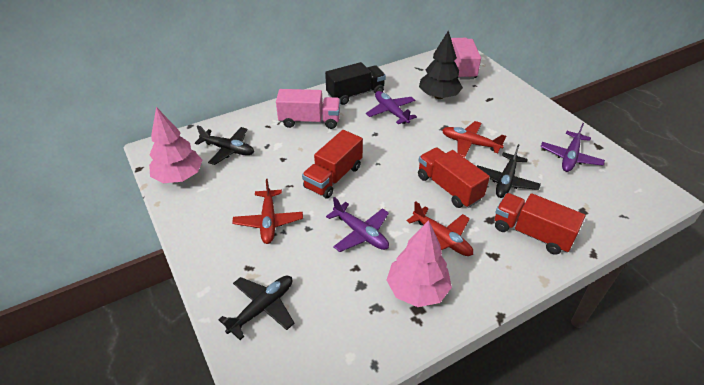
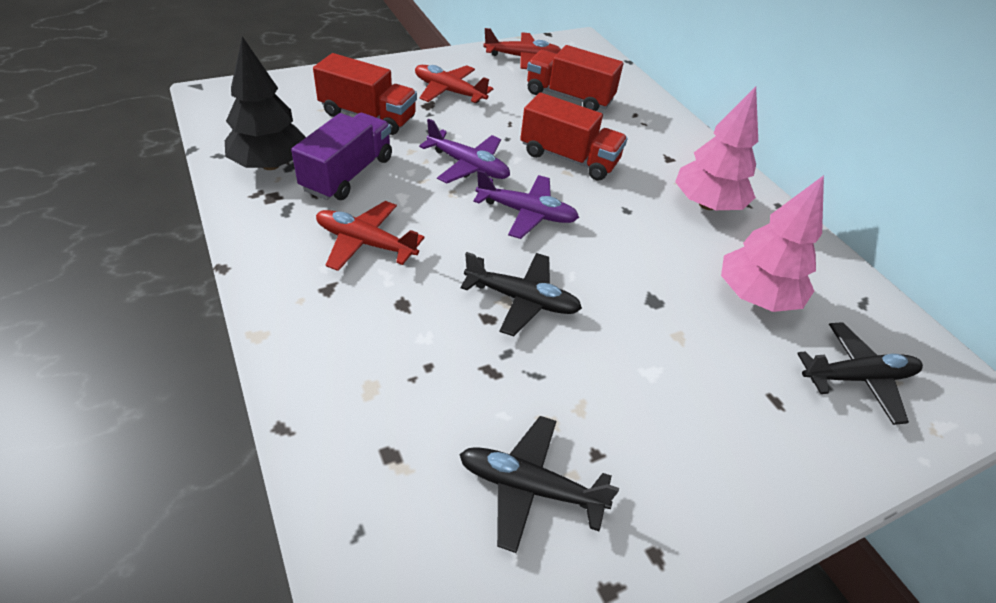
black truck: [325,62,386,105] = 1 -> none = 0
pink truck: [276,89,340,129] [451,38,481,80] = 2 -> none = 0
purple plane: [326,197,389,252] [366,91,417,124] [540,123,605,172] = 3 -> [419,118,510,184] [473,170,579,239] = 2
purple truck: none = 0 -> [291,113,392,200] = 1

